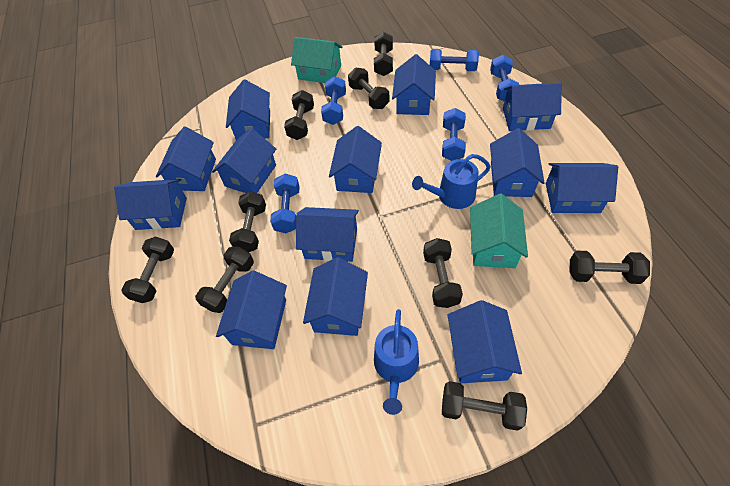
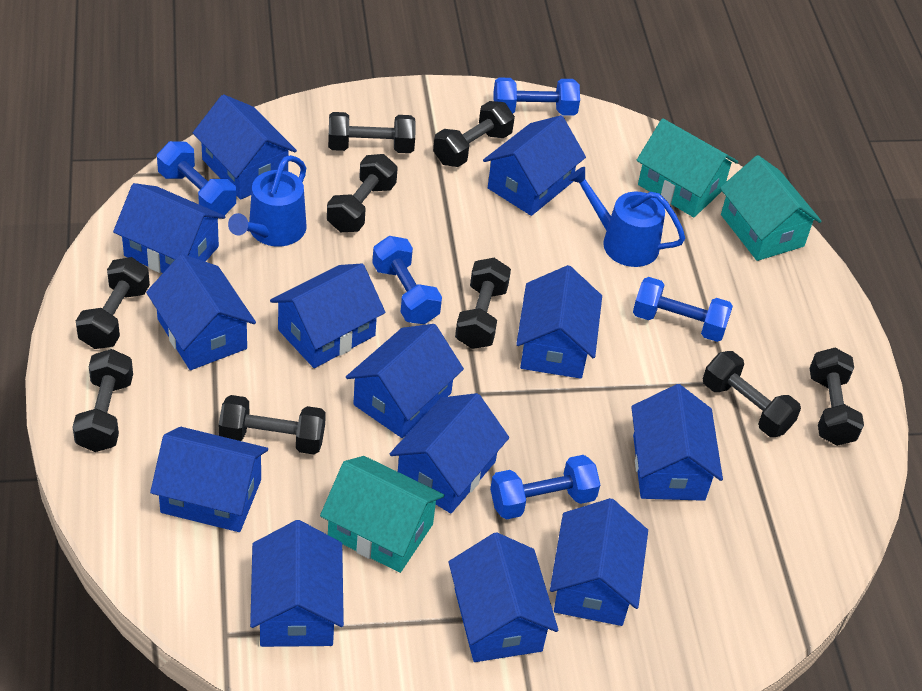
turquoise house: [291,37,343,83] [470,194,528,268] = 2 -> [320,456,444,573] [637,118,738,217] [720,155,822,261] = 3

